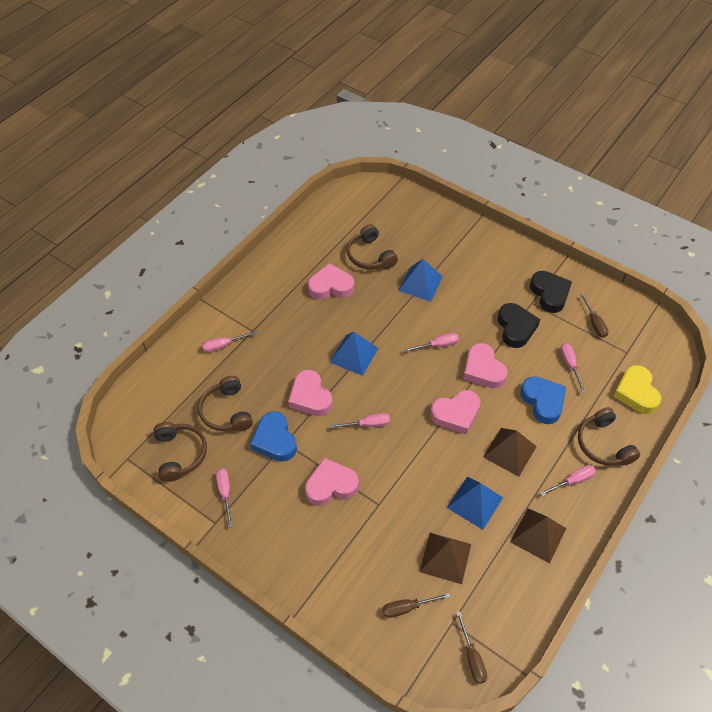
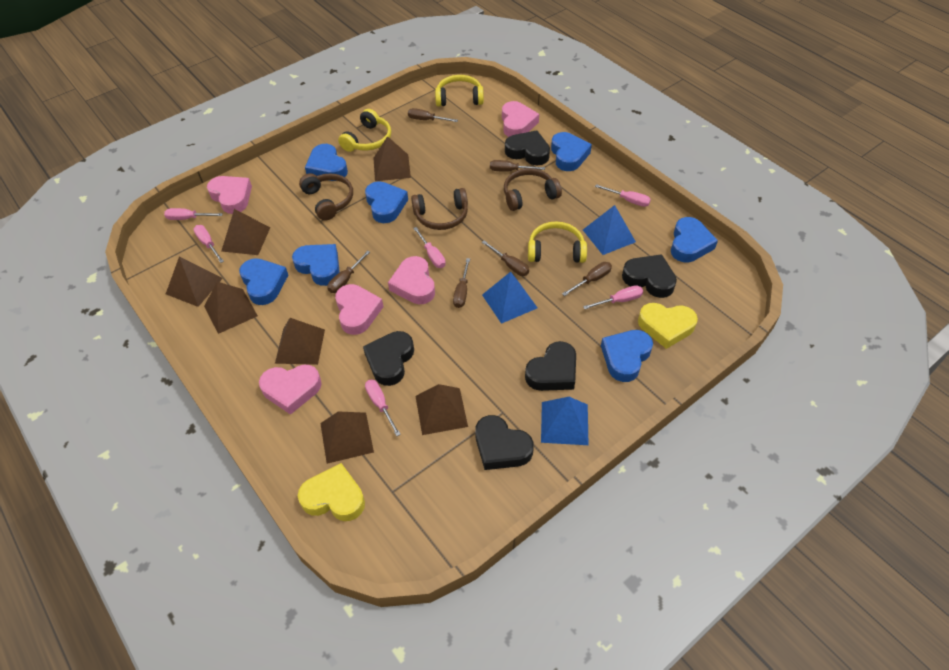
black heart: [498,303,540,348] [530,271,572,313] = 2 -> [363,331,414,386] [475,415,534,470] [505,130,550,165] [525,341,576,391] [622,254,677,298] = 5
blue heart: [250,411,297,461] [520,376,566,424] = 2 -> [239,258,288,305] [292,244,340,286] [305,144,348,181] [365,181,408,223] [551,132,592,171] [601,330,653,382] [671,217,718,263] = 7
brown headphones: [154,422,207,482] [198,376,253,432] [347,224,398,269] [578,407,640,466] = 4 -> [299,173,353,220] [411,188,468,230] [504,168,562,211] = 3
brown pyramid: [419,533,471,584] [483,428,537,477] [510,508,566,563] = 3 -> [166,256,223,307] [204,282,258,334] [221,209,270,255] [275,318,325,365] [320,412,374,464] [373,136,411,181] [415,384,468,435] = 7
brown screwdriver: [383,593,450,618] [456,612,487,684] [580,293,608,338] = 3 -> [327,250,370,293] [408,108,458,122] [453,258,470,308] [482,240,529,276] [490,160,545,172] [562,262,612,296] = 6
yellow headphones: none = 0 -> [338,109,391,152] [435,75,484,107] [528,221,587,263] = 3
yellow heart: [613,365,661,414] = 1 -> [298,463,365,521] [638,303,698,349] = 2

